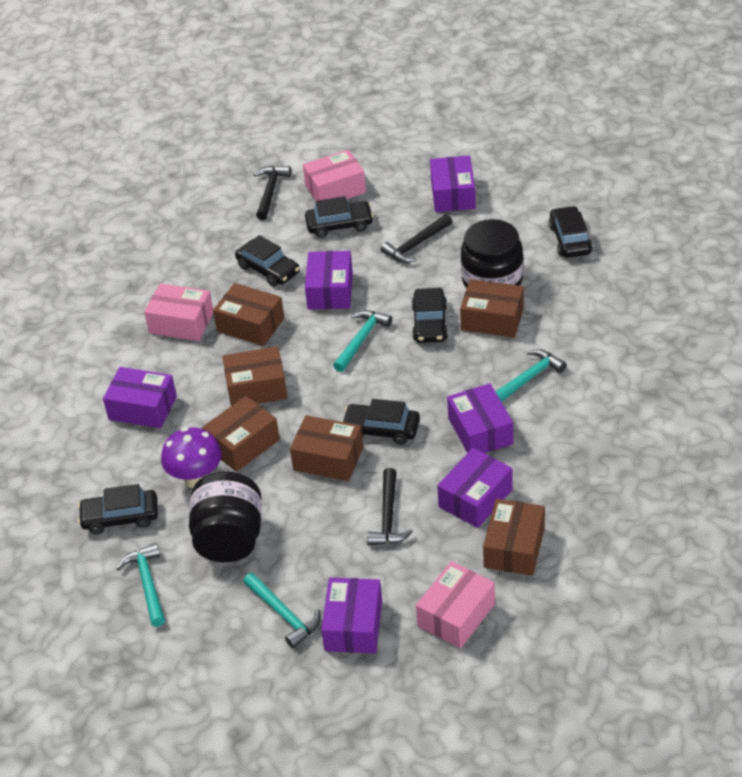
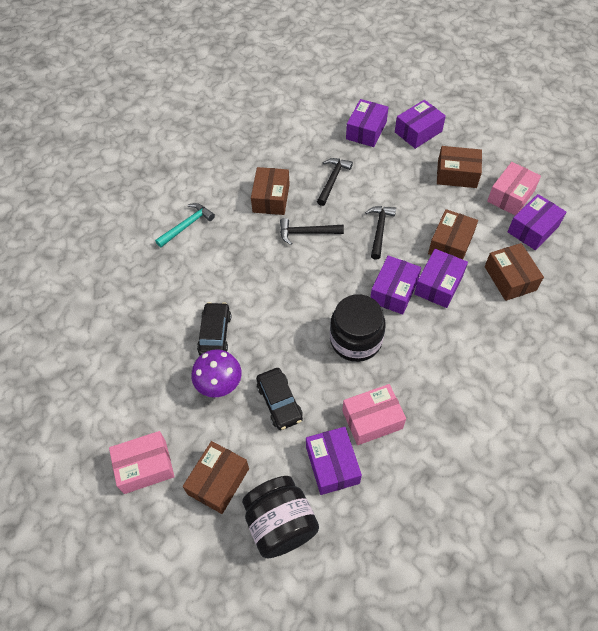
black car: [78,484,158,534] [235,235,300,287] [305,196,374,238] [341,399,420,445] [412,288,448,343] [549,206,592,258] = 6 -> [197,302,231,355] [256,368,303,430] = 2
brown box: [202,396,280,472] [213,283,284,346] [222,346,287,406] [290,415,363,481] [460,279,524,338] [483,499,545,576] = 6 -> [183,441,249,514] [251,167,290,215] [428,209,478,259] [437,146,482,188] [485,243,544,301] = 5
turquoise hammer: [116,543,165,627] [243,573,321,648] [333,310,392,372] [495,349,567,402] = 4 -> [155,203,215,247] = 1

